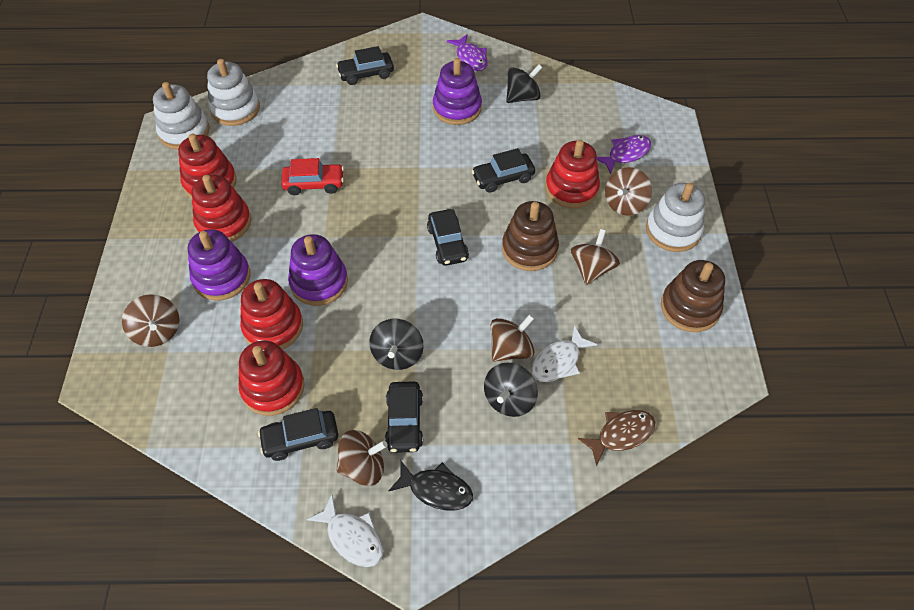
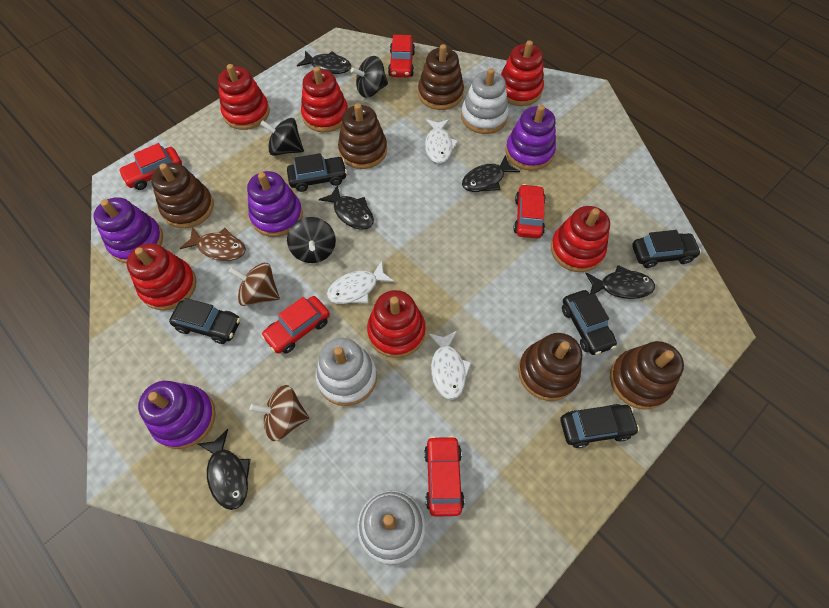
black fish: [388,461,473,511] = 1 -> [198,429,251,510] [297,51,351,74] [319,185,374,230] [462,155,520,192] [585,265,655,299] = 5
brown spinning top: [122,294,179,347] [337,430,388,486] [491,314,534,362] [571,229,620,285] [605,167,652,216] = 5 -> [229,263,280,306] [250,385,309,441] = 2
brown stacking toy: [502,201,559,271] [661,260,725,332] = 2 -> [151,163,214,228] [338,103,387,169] [418,44,464,110] [518,333,582,401] [610,341,684,410] = 5
purple fish: [447,34,488,71] [597,135,651,174] = 2 -> none = 0
purple stacking toy: [188,229,250,301] [288,234,348,306] [433,58,482,125] = 3 -> [93,197,163,263] [138,381,216,449] [247,171,303,237] [505,105,556,171] = 4
red car: [281,158,344,195] = 1 -> [118,143,182,190] [261,296,330,354] [388,35,415,77] [424,436,465,517] [513,184,546,238] = 5
red stacking toy: [178,134,237,198] [192,175,251,242] [239,341,305,416] [240,279,303,350] [545,140,600,208] = 5 -> [127,243,196,311] [218,64,270,130] [301,67,348,132] [367,290,426,358] [501,40,544,106] [551,206,610,272] = 6
white fish: [306,495,383,567] [531,325,597,382] = 2 -> [327,261,395,304] [425,119,458,164] [428,331,472,400] = 3

